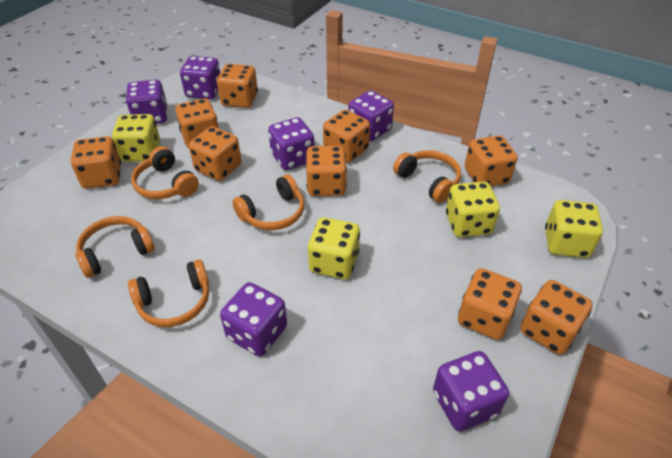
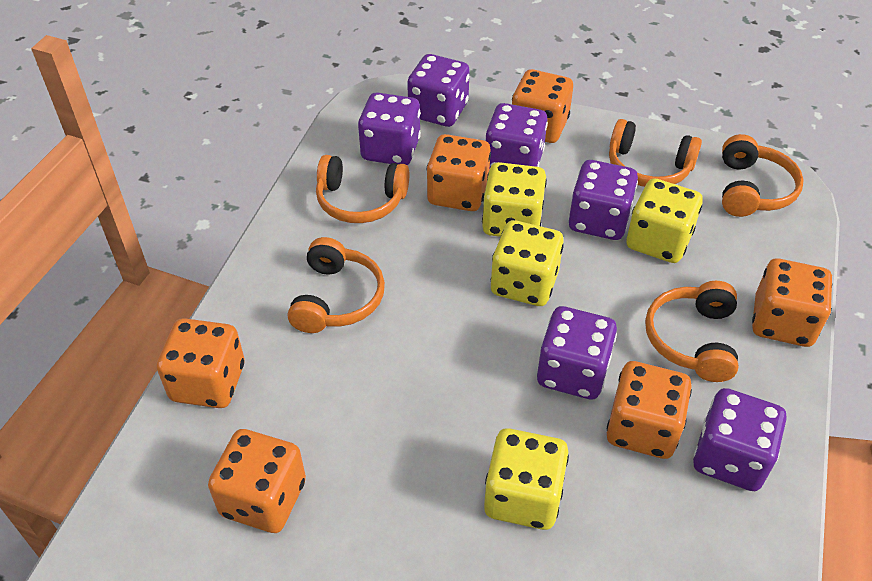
orange dice: [71,136,121,188] [175,98,219,148] [189,126,241,181] [217,64,258,108] [306,146,347,196] [323,110,370,163] [458,268,522,340] [465,135,517,186] [520,280,593,355] = 9 -> [157,318,245,408] [208,429,306,533] [427,134,491,211] [512,69,573,143] [607,361,692,459] [752,258,832,347] = 6

